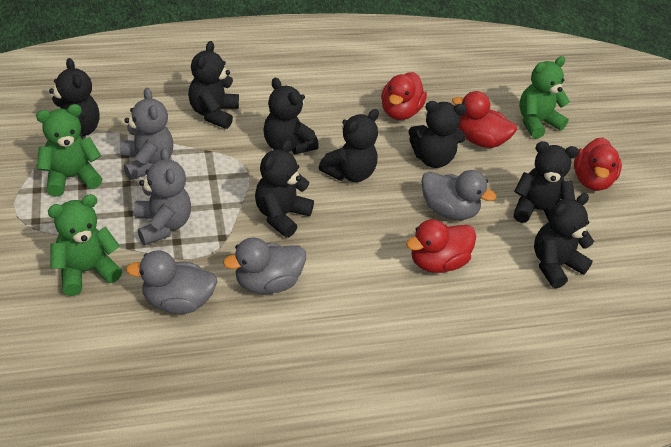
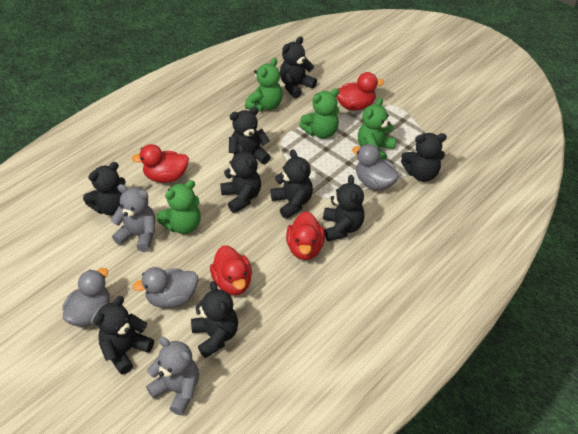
black teddy bear: [49,58,100,139] [188,41,239,129] [255,140,314,238] [263,78,319,154] [319,109,379,182] [408,101,467,168] [513,141,579,223] [534,193,594,288] = 8 -> [83,162,126,215] [93,296,154,375] [191,281,238,358] [220,144,261,213] [229,107,271,164] [270,149,313,219] [280,36,317,98] [323,175,364,241] [401,133,447,182] = 9
green teddy bear: [36,104,102,197] [48,194,122,296] [519,56,570,139] = 3 -> [157,180,201,234] [245,58,283,112] [299,88,339,139] [358,98,397,160] = 4

